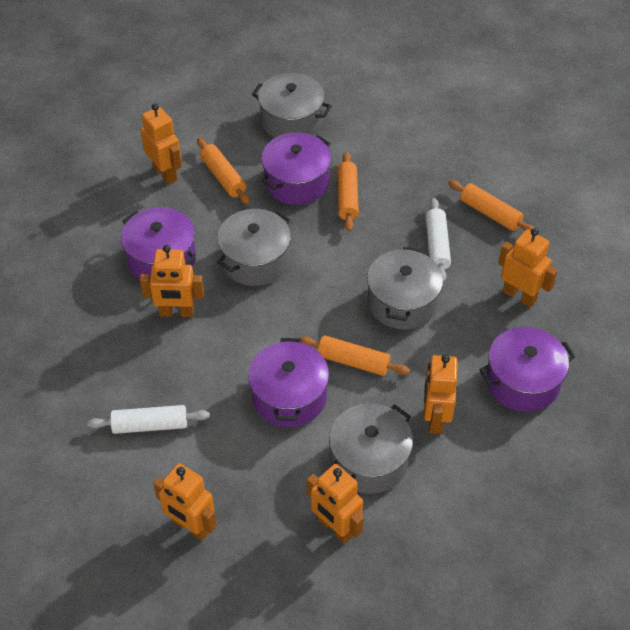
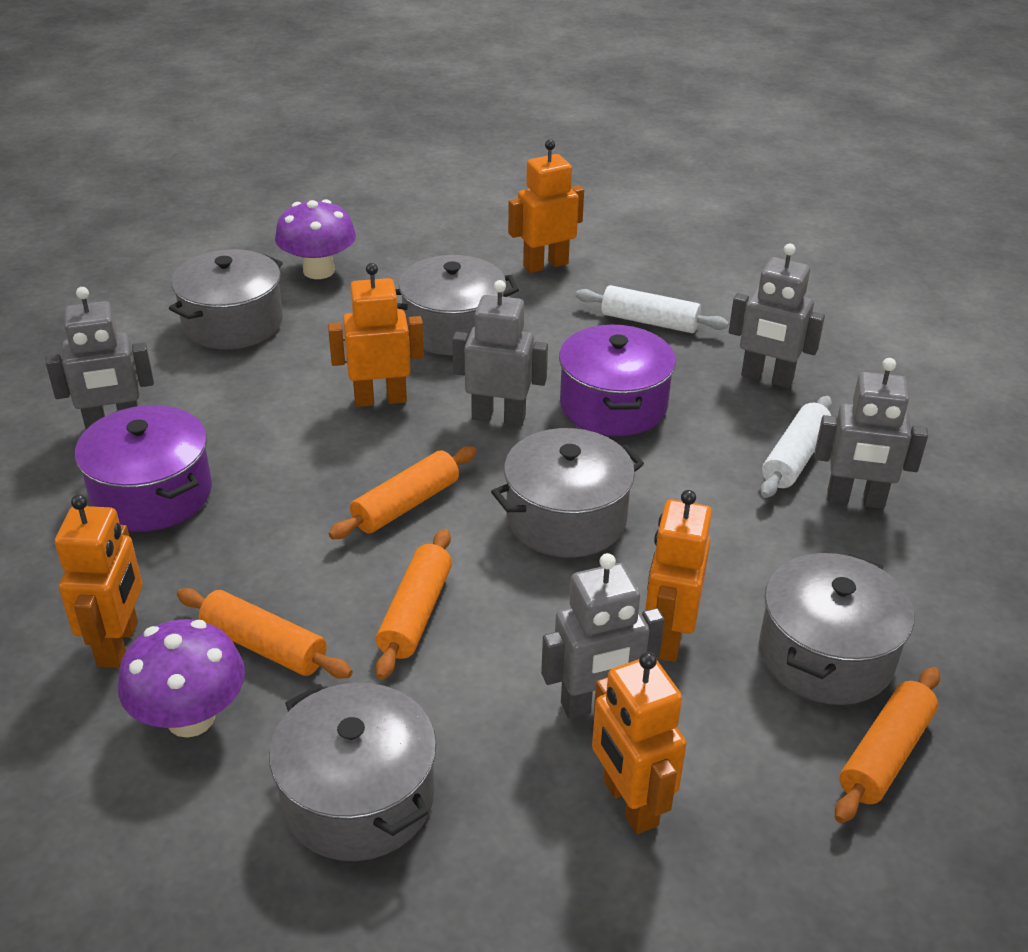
grey pot: [217,209,291,286] [252,73,332,138] [329,403,413,494] [367,247,443,329] = 4 -> [169,249,283,350] [269,683,437,861] [395,255,519,355] [491,428,644,558] [759,553,914,705] = 5
grey robot: none = 0 -> [46,287,154,429] [452,280,548,426] [541,553,664,719] [729,244,825,388] [815,358,928,509] = 5
orange robot: [140,103,182,185] [140,245,204,317] [153,463,217,541] [307,464,364,544] [424,355,458,434] [498,228,558,307] = 6 -> [55,494,142,668] [328,263,424,407] [508,140,584,273] [592,652,686,834] [645,490,712,662] = 5
purple mushroom: none = 0 -> [118,619,245,738] [275,199,356,279] = 2
purple pot: [121,207,196,279] [248,338,329,427] [261,133,331,205] [479,327,575,412] = 4 -> [75,405,212,532] [559,325,676,436] = 2

